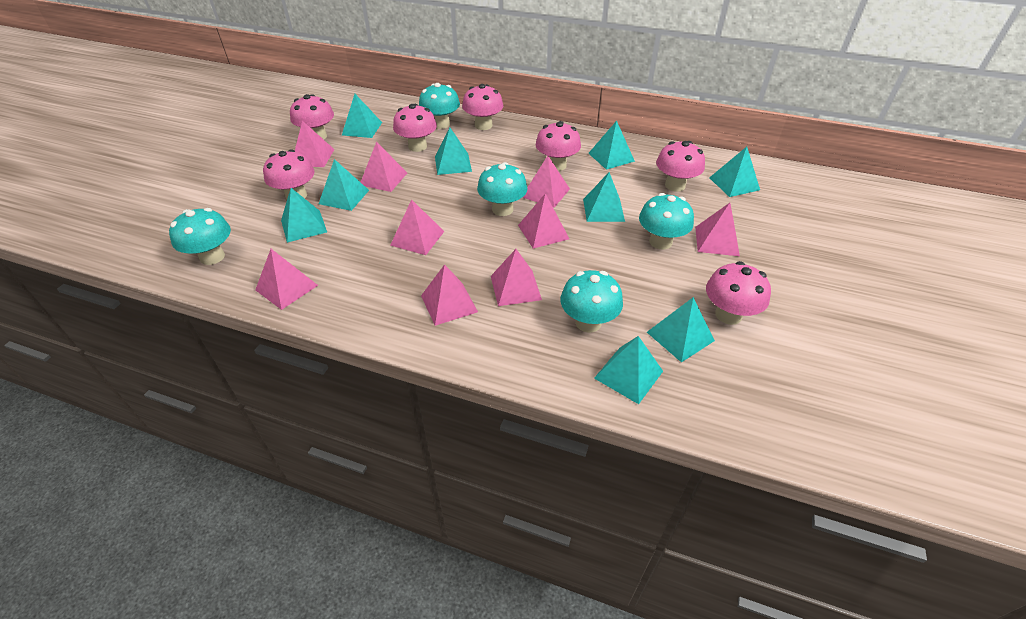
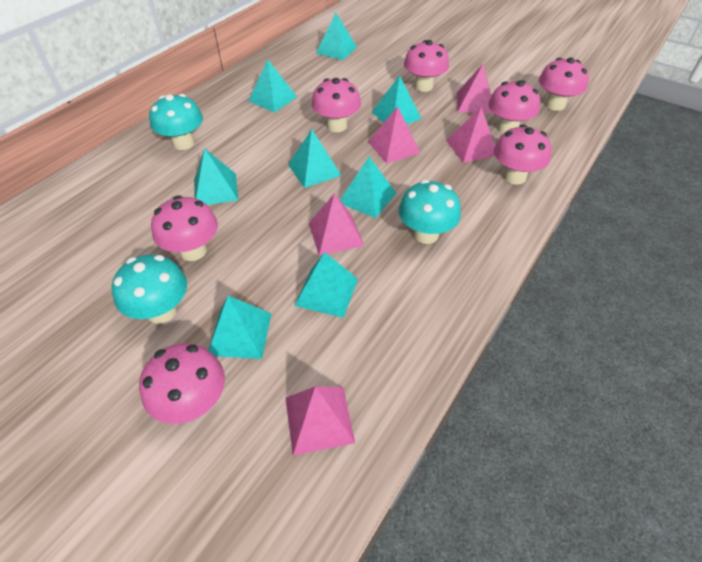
pink pyramid: [255,249,318,310] [295,121,335,167] [361,141,407,192] [390,199,444,255] [421,264,478,326] [491,249,542,306] [518,193,569,249] [522,156,570,208] [695,203,740,256] = 9 -> [285,386,355,456] [309,193,364,255] [369,106,421,164] [446,107,495,163] [457,64,494,114] = 5
turquoise mushroom: [169,208,231,265] [419,83,460,129] [477,162,528,216] [560,270,623,333] [639,193,694,249] = 5 -> [112,255,187,324] [149,94,203,150] [398,180,461,244] = 3
turquoise pyramid: [281,188,327,243] [319,159,369,211] [342,94,382,138] [435,128,472,175] [583,172,625,222] [588,121,635,170] [594,336,663,404] [647,297,715,363] [709,147,760,197] = 9 -> [194,148,239,205] [208,296,271,359] [249,59,297,113] [288,129,342,188] [294,252,358,318] [316,13,357,60] [340,157,396,218] [372,75,422,124] = 8

